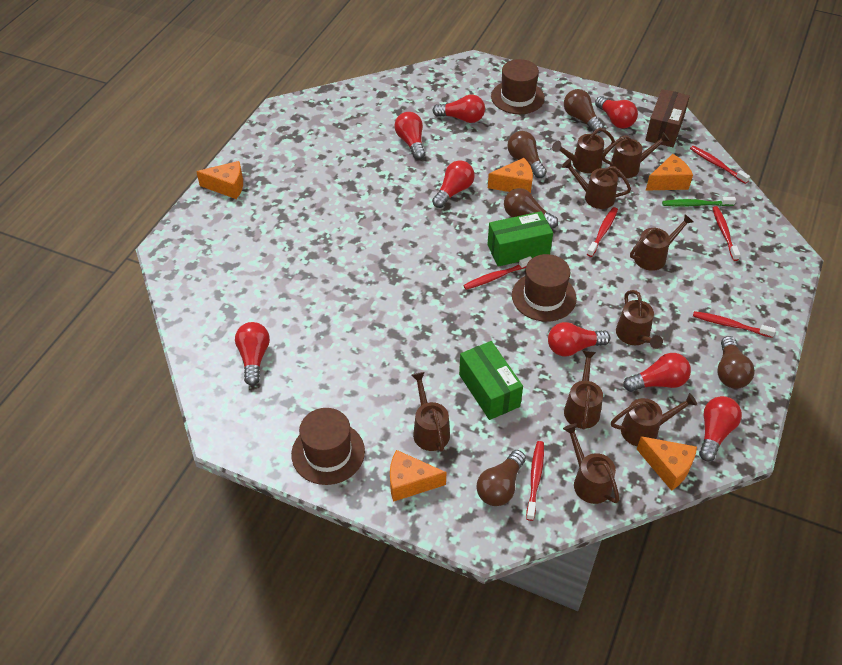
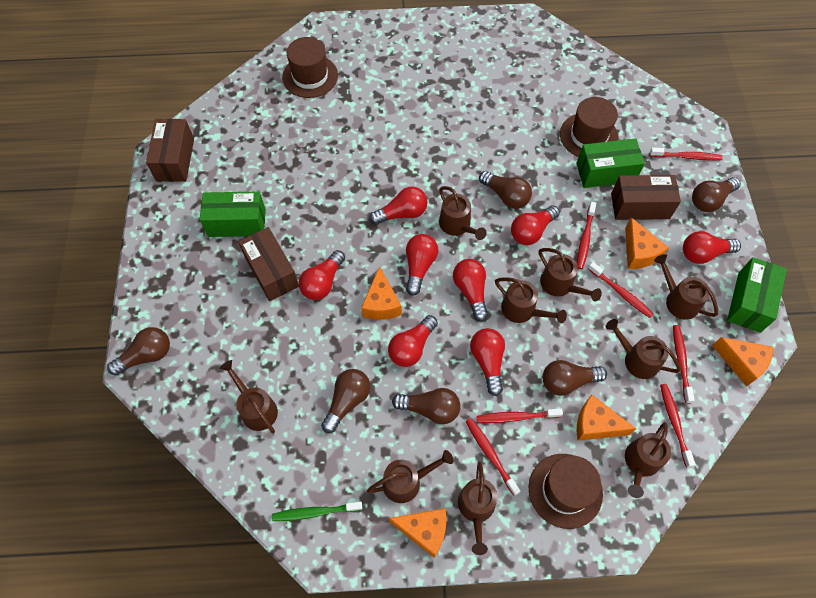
brown box: [645,89,690,147] = 1 -> [146,119,194,182] [238,227,299,301] [611,175,681,220] = 3
brown light bulb: [476,450,526,506] [504,188,558,229] [507,131,547,178] [564,89,604,133] [717,336,755,389] = 5 -> [107,327,170,376] [321,369,370,433] [392,388,461,424] [479,171,532,209] [543,360,607,396] [692,177,741,212] = 6
green box: [459,341,523,420] [487,211,553,267] = 2 -> [200,191,266,237] [576,139,645,188] [727,257,787,333] = 3
red toothbrush: [463,256,532,290] [526,441,544,521] [587,207,618,257] [690,146,750,184] [693,311,776,338] [712,206,740,261] = 6 -> [466,418,520,496] [476,409,563,423] [577,202,596,269] [588,262,654,318] [650,147,723,161] [660,384,695,468] [673,325,695,403] = 7

